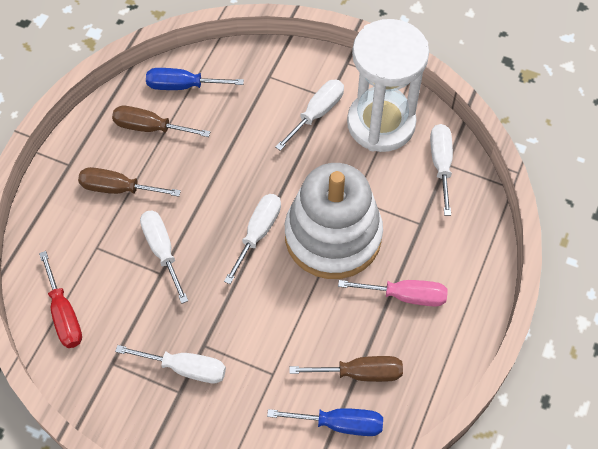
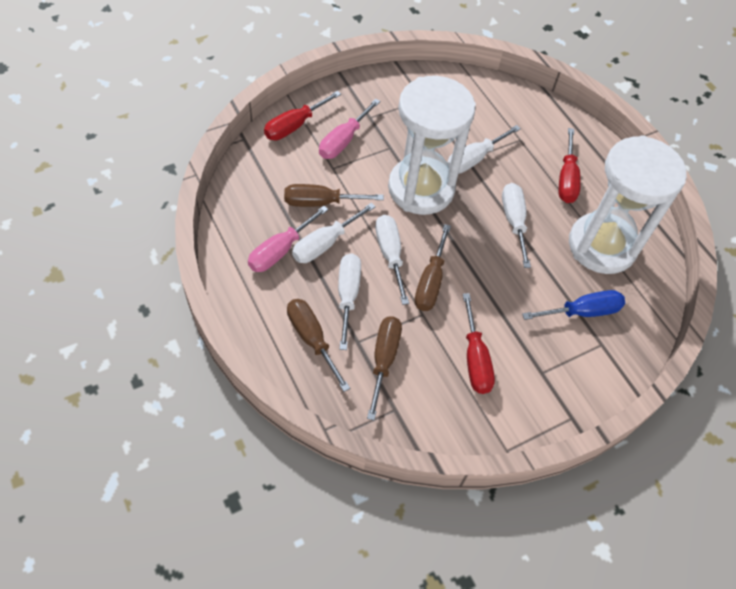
blue screwdriver: [146,68,244,90] [267,408,383,436] = 2 -> [522,290,625,320] = 1
brown screwdriver: [78,167,181,197] [112,106,210,137] [289,356,403,382] = 3 -> [284,184,384,207] [287,299,350,392] [367,316,402,420] [414,224,451,311] = 4
pink screwdriver: [338,280,448,307] = 1 -> [248,206,329,272] [319,99,380,159] = 2
red screwdriver: [39,251,82,348] = 1 -> [264,91,341,140] [463,293,495,394] [559,128,581,203] = 3
white hourglass: [347,19,429,152] = 1 -> [388,76,476,215] [569,135,687,274] = 2
white stacking toy: [285,163,383,279] = 1 -> none = 0

